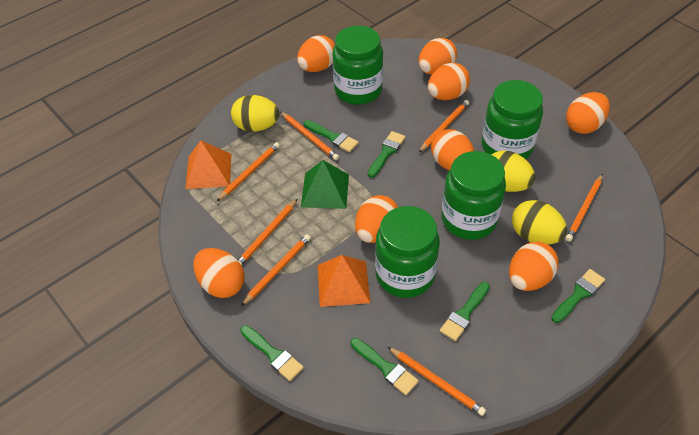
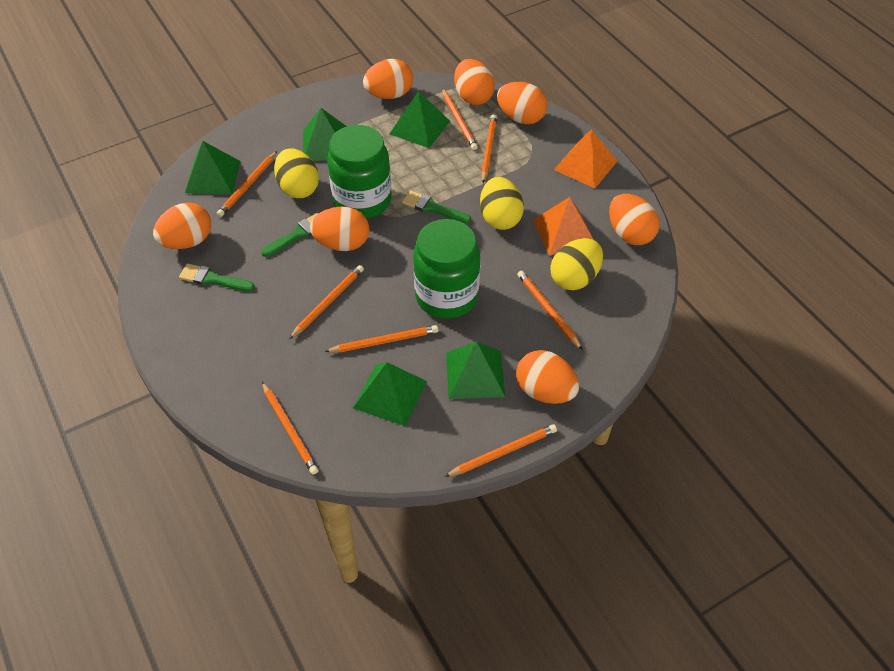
green brush: [240,325,304,381] [304,120,359,152] [350,338,419,395] [368,131,405,178] [440,282,490,341] [551,269,605,323] = 6 -> [179,263,255,291] [261,213,319,257] [402,190,471,223] = 3
green jar: [333,26,383,105] [375,206,440,298] [441,151,506,240] [482,80,543,159] = 4 -> [327,125,392,219] [413,219,480,319] = 2
green pyramid: [301,160,349,209] = 1 -> [185,141,240,194] [303,108,347,161] [353,362,427,426] [389,91,450,148] [446,341,505,399] = 5
orange egg: [193,248,245,298] [297,35,335,72] [355,195,398,243] [418,38,457,75] [428,63,470,100] [431,129,474,170] [509,242,559,291] [566,92,610,134] = 8 -> [153,203,211,249] [310,206,370,251] [363,59,413,99] [454,59,495,105] [497,82,547,124] [516,350,579,404] [609,194,660,245] = 7
orange pencil: [217,142,280,201] [238,199,297,266] [241,234,311,306] [281,112,339,160] [388,347,486,416] [419,100,469,152] [566,174,603,242] = 7 -> [217,151,277,217] [262,382,319,475] [289,265,364,339] [324,325,438,353] [442,88,478,150] [444,424,557,477] [481,115,497,183] [517,271,583,350] = 8

